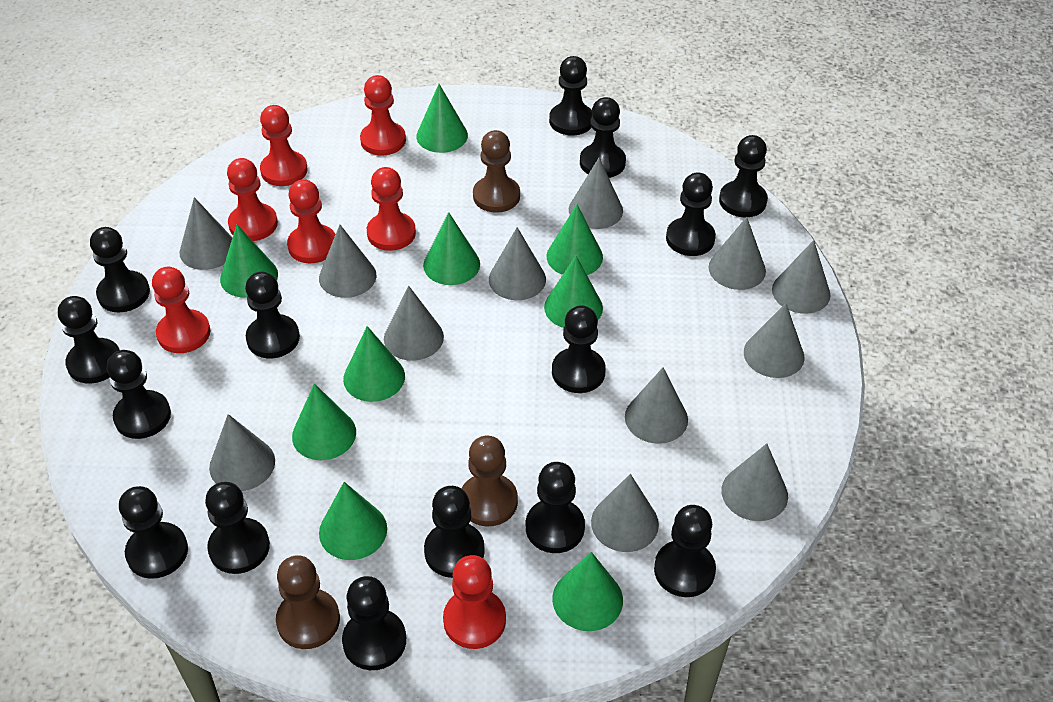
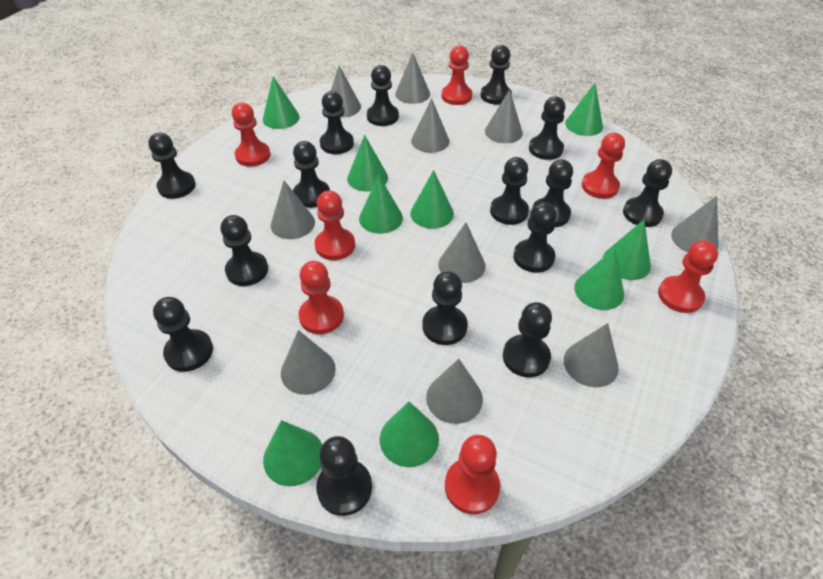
brown pawn: [276,555,340,649] [461,436,518,527] [473,130,520,213] = 3 -> none = 0
grey cone: [179,197,233,270] [209,414,275,491] [319,225,377,298] [384,286,444,361] [489,227,546,300] [569,158,623,229] [591,474,659,552] [625,367,688,444] [709,217,766,290] [721,444,788,521] [744,303,805,378] [772,240,830,314] = 12 -> [271,181,315,239] [281,330,336,395] [331,66,361,118] [395,53,430,104] [411,98,449,153] [426,359,483,424] [438,222,485,283] [485,89,523,143] [564,323,619,387] [671,196,719,252] = 10

